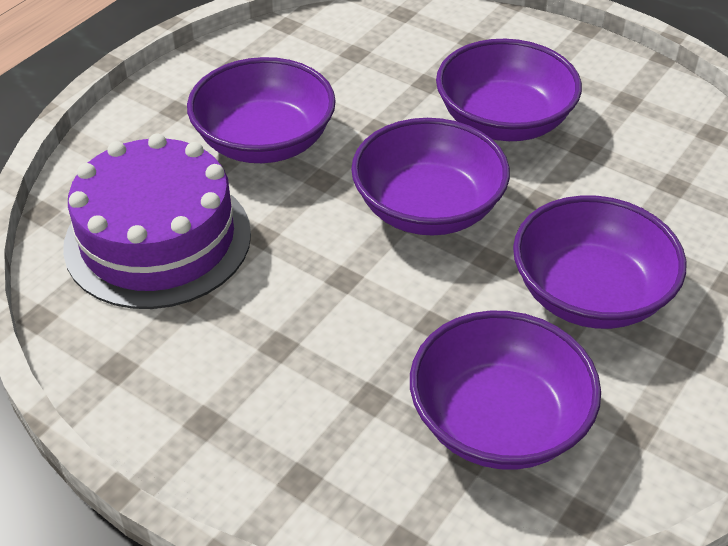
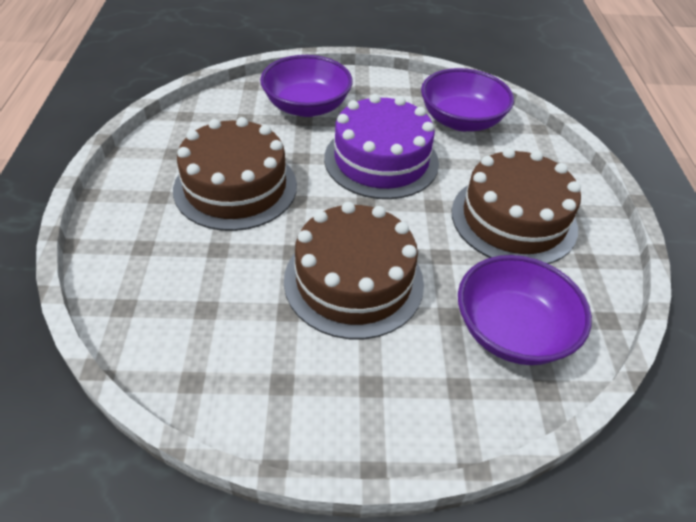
brown cake: none = 0 -> [173,117,297,231] [284,202,424,339] [452,148,581,264] = 3
purple bowl: [187,57,336,163] [351,118,510,236] [410,311,601,470] [436,39,582,141] [513,195,686,329] = 5 -> [260,55,353,117] [421,68,514,131] [458,255,592,365] = 3

